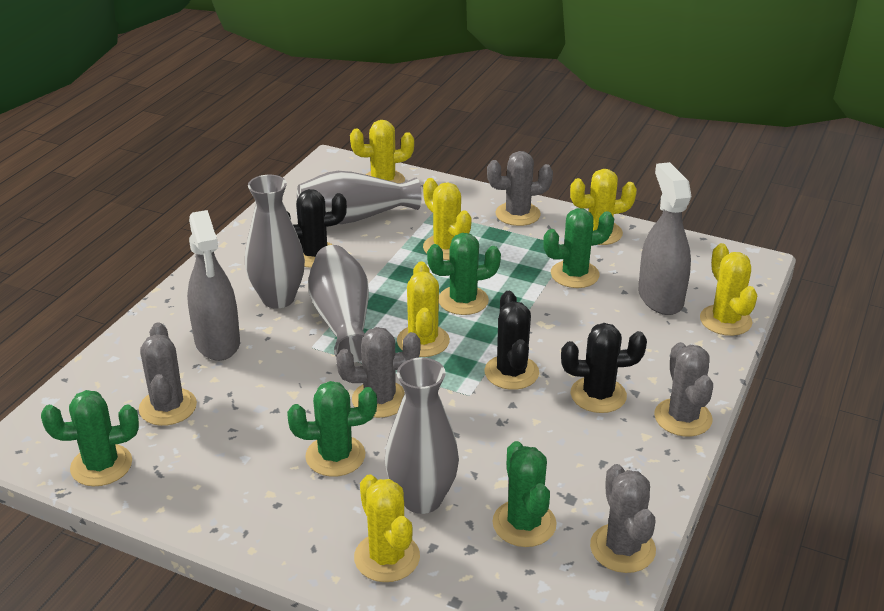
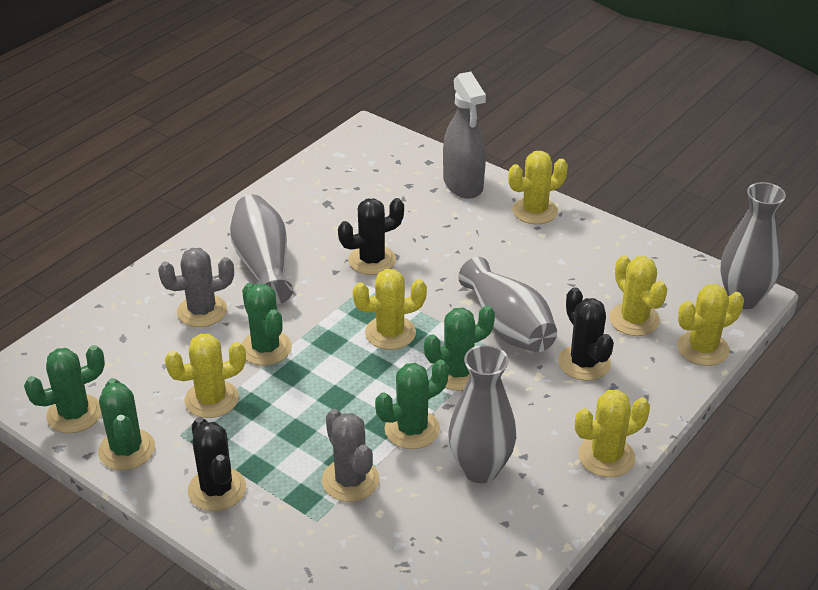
grey cactus: [139,322,197,426] [336,327,420,418] [487,151,553,226] [590,464,656,573] [654,342,713,437] = 5 -> [158,248,234,327] [322,409,379,502] = 2
grey spray bottle: [187,210,240,361] [638,162,692,315] = 2 -> [443,72,486,199] = 1

